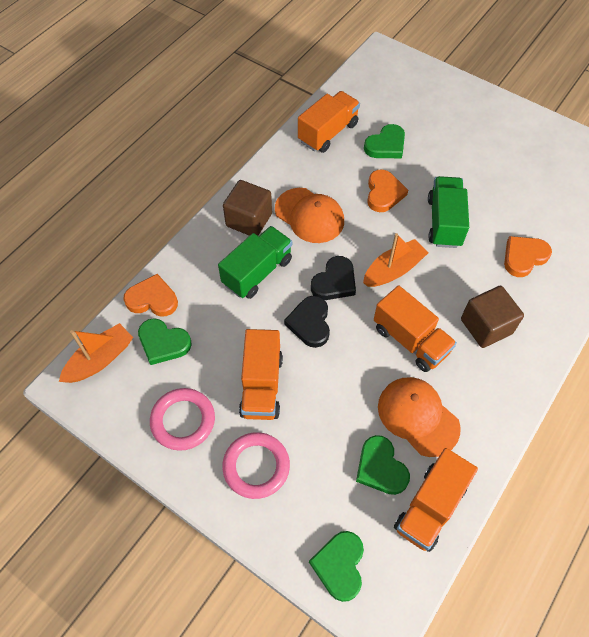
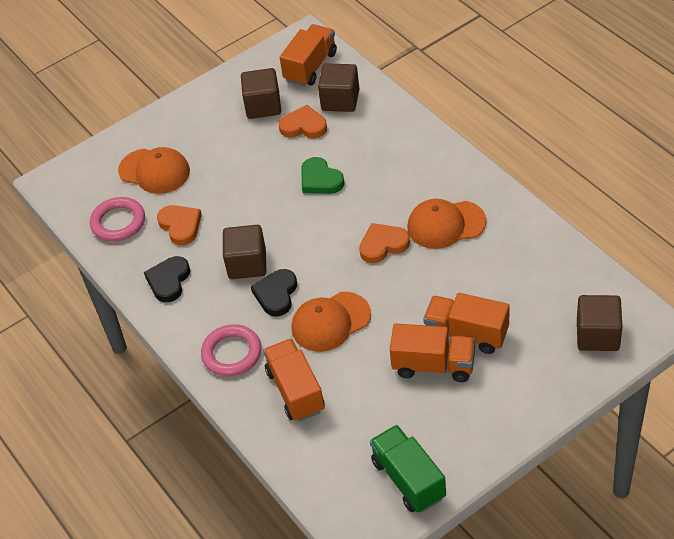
brown cube: [223,180,272,236] [461,286,524,348] = 2 -> [223,225,266,279] [241,68,281,119] [318,63,359,112] [577,295,622,351] = 4
green heart: [138,318,192,365] [309,531,364,602] [356,435,410,495] [364,124,405,158] = 4 -> [302,157,345,194] = 1
green truck: [218,226,292,299] [428,176,469,248] = 2 -> [370,425,446,513] = 1
orange boat: [59,323,133,383] [363,233,428,287] = 2 -> none = 0
orange cap: [275,188,344,243] [378,377,461,457] = 2 -> [118,147,190,194] [292,292,371,352] [407,199,486,249] = 3

